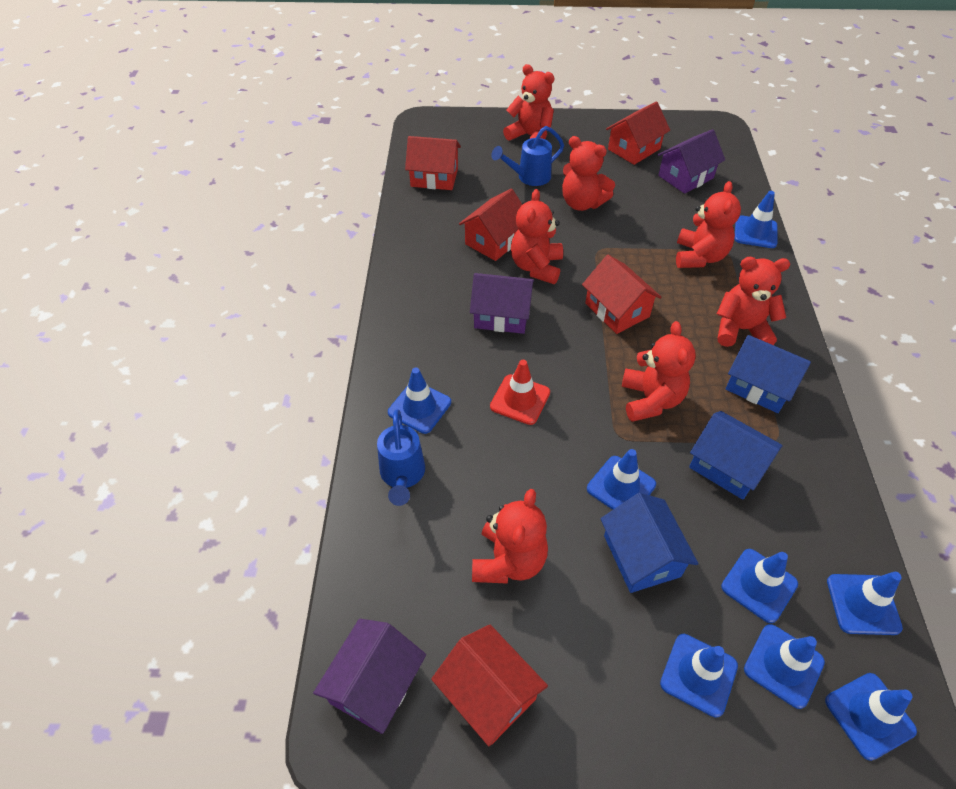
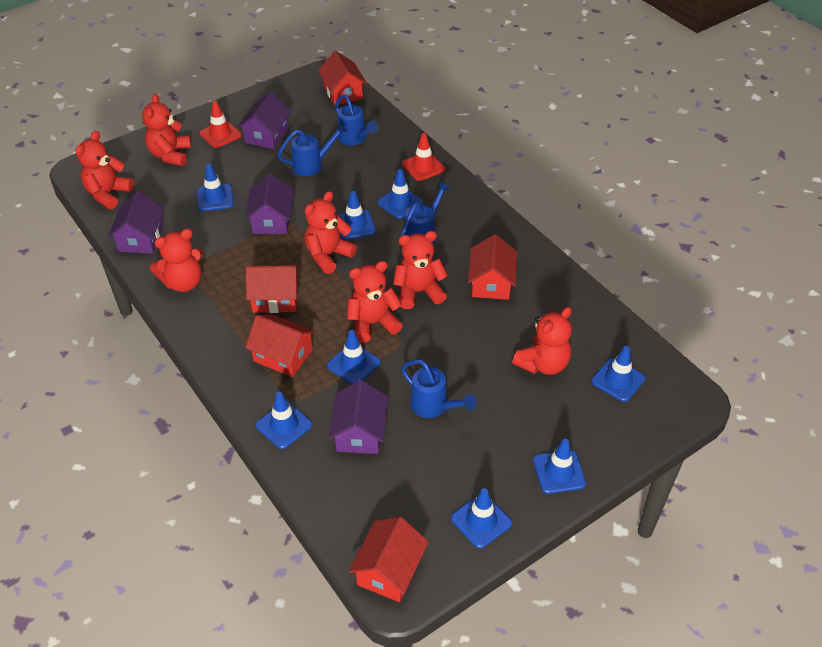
blue house: [601,493,698,593] [689,411,783,500] [726,335,811,413] = 3 -> none = 0
blue watering can: [377,409,425,506] [491,126,564,186] = 2 -> [278,122,347,176] [335,94,378,146] [401,182,450,244] [401,359,477,418] = 4
purple house: [313,619,426,734] [470,273,534,334] [658,129,725,194] = 3 -> [108,191,164,254] [238,92,291,149] [245,173,294,234] [329,380,388,454] = 4
red traffic cone: [490,360,550,425] = 1 -> [199,101,242,148] [402,133,445,181] = 2

